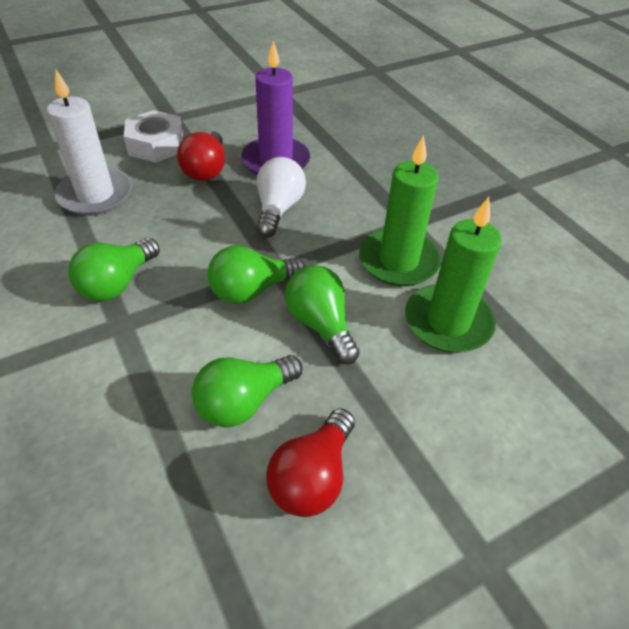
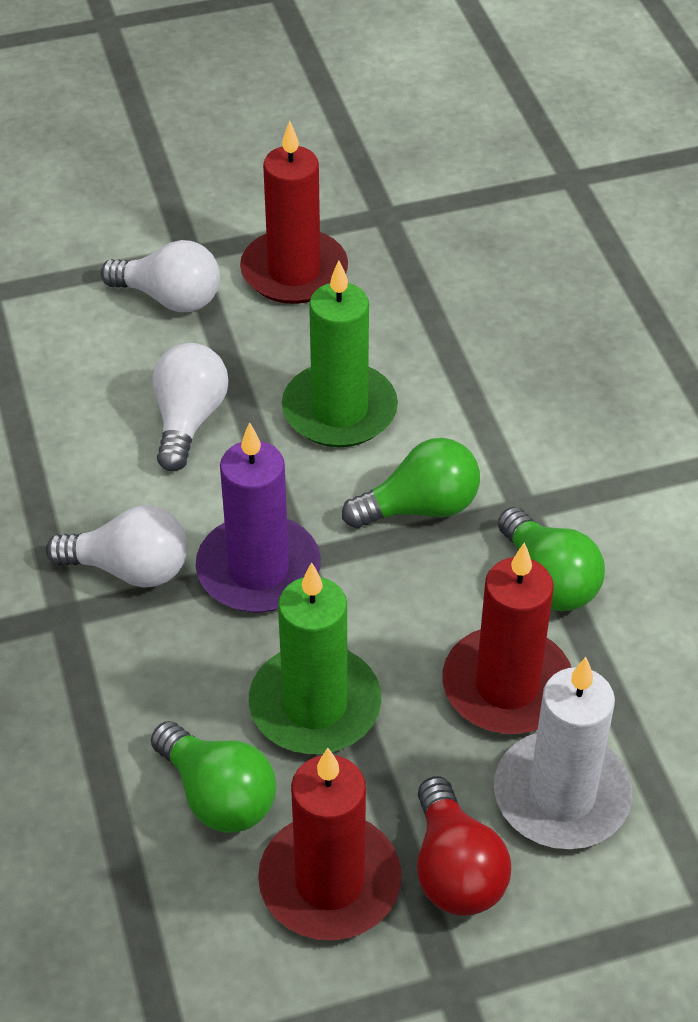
green light bulb: [68,238,160,302] [192,355,302,427] [207,245,306,304] [285,265,360,365] = 4 -> [151,721,277,833] [342,438,480,528] [498,507,605,611] = 3
red candle: none = 0 -> [240,121,348,304] [258,748,402,941] [442,542,572,734] = 3
red light bulb: [177,131,225,181] [266,408,355,517] = 2 -> [417,776,511,916] = 1
white light bulb: [256,157,306,237] = 1 -> [46,506,187,588] [101,240,220,312] [153,343,228,472] = 3
white nut: [124,110,183,163] = 1 -> none = 0

